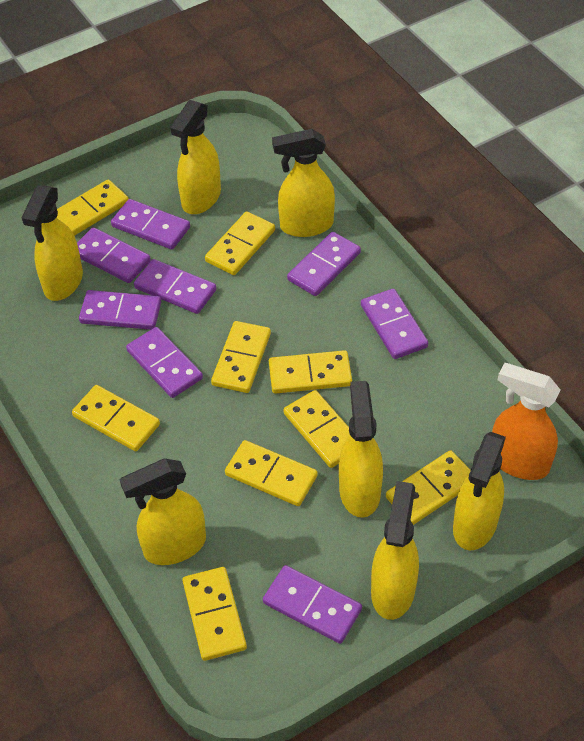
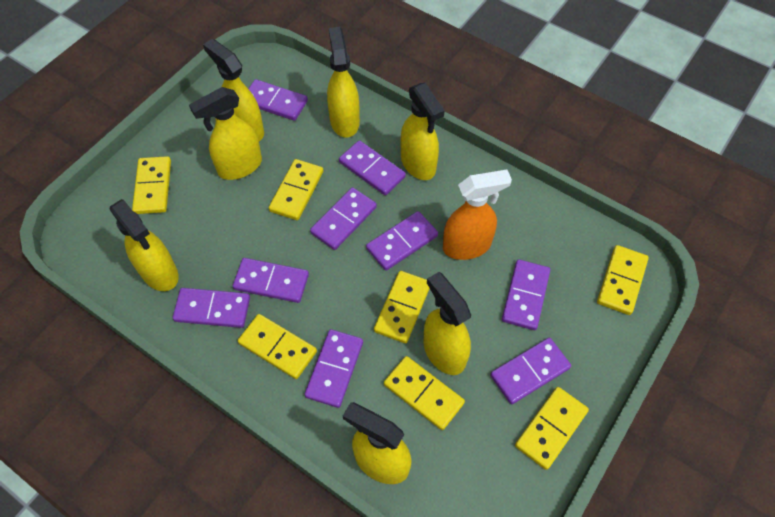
purple domino: [77,227,151,283] [79,290,161,330] [111,199,190,249] [126,327,203,398] [134,259,216,314] [263,565,362,644] [287,232,361,296] [361,288,428,359] = 8 -> [173,288,250,328] [233,258,309,303] [248,79,308,121] [304,329,363,408] [310,187,377,250] [339,140,406,195] [366,211,438,271] [490,338,571,404] [502,259,550,330] = 9
yellow domino: [57,180,129,236] [72,385,160,451] [182,567,247,661] [205,211,275,275] [211,321,271,393] [225,440,318,506] [269,350,352,394] [283,390,350,468] [386,450,471,525] = 9 -> [132,156,171,214] [238,314,317,379] [269,159,323,220] [374,271,430,343] [384,356,465,430] [515,387,589,470] [597,245,649,315] = 7

